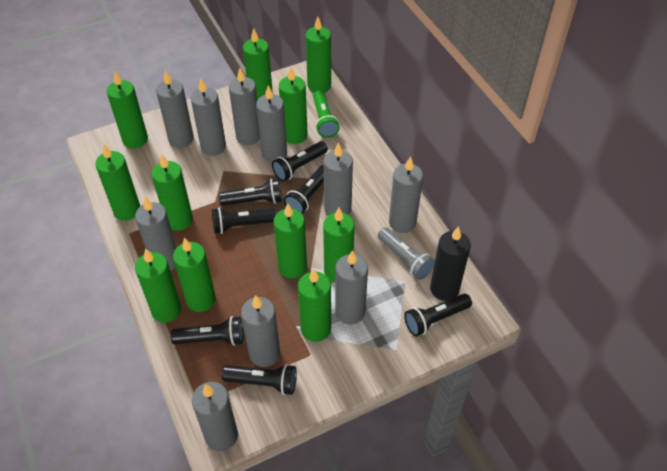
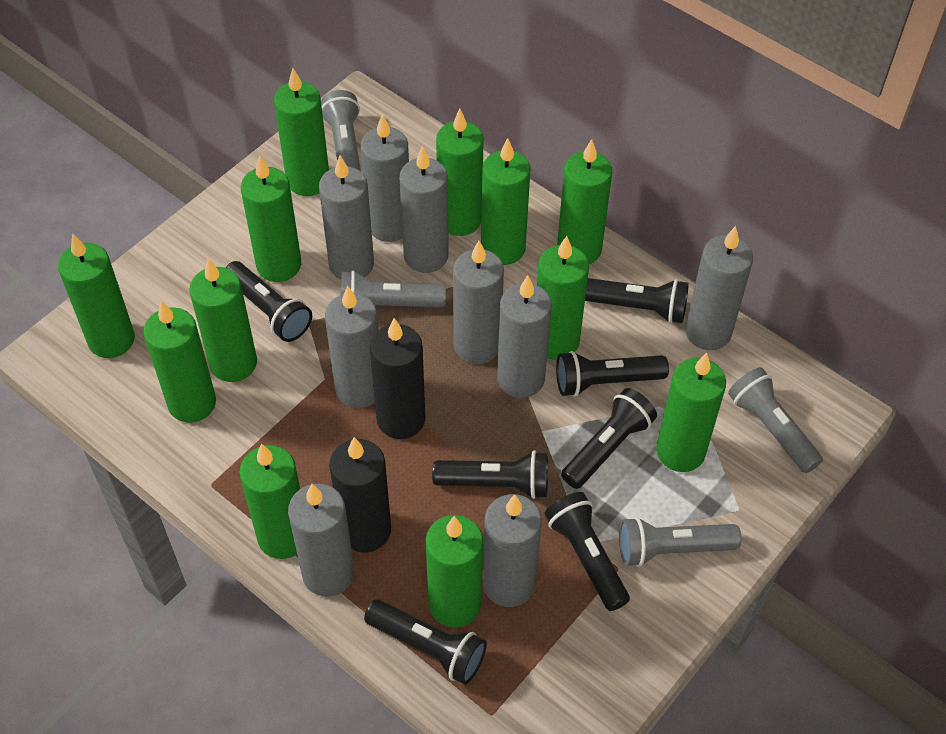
black candle: [430,226,471,301] = 1 -> [329,437,391,553] [370,318,425,439] = 2
green candle: [95,144,140,221] [107,71,148,149] [135,248,181,322] [152,154,193,231] [173,237,216,312] [243,28,273,100] [274,203,307,279] [279,67,308,144] [298,269,331,342] [306,17,331,93] [323,208,354,282] = 11 -> [58,234,135,358] [143,301,216,423] [189,259,257,382] [239,443,300,559] [241,155,301,282] [274,68,329,196] [426,515,483,627] [436,109,484,236] [481,138,531,265] [537,236,589,360] [557,139,612,264] [656,353,726,472] = 12
green flashlight: [313,90,340,138] = 1 -> none = 0
grey candle: [135,197,177,271] [156,70,194,148] [191,79,226,156] [192,382,238,451] [229,68,260,145] [241,295,280,367] [256,85,287,163] [324,142,353,215] [335,251,368,325] [389,156,423,233] = 10 -> [288,484,354,597] [319,155,374,280] [325,286,378,408] [361,114,409,242] [399,146,449,273] [453,241,504,364] [483,494,542,607] [497,275,552,398] [685,226,753,350] = 9
grey flashlight: [378,228,435,280] = 1 -> [321,90,361,172] [341,271,446,308] [619,517,741,567] [728,367,823,473] = 4

